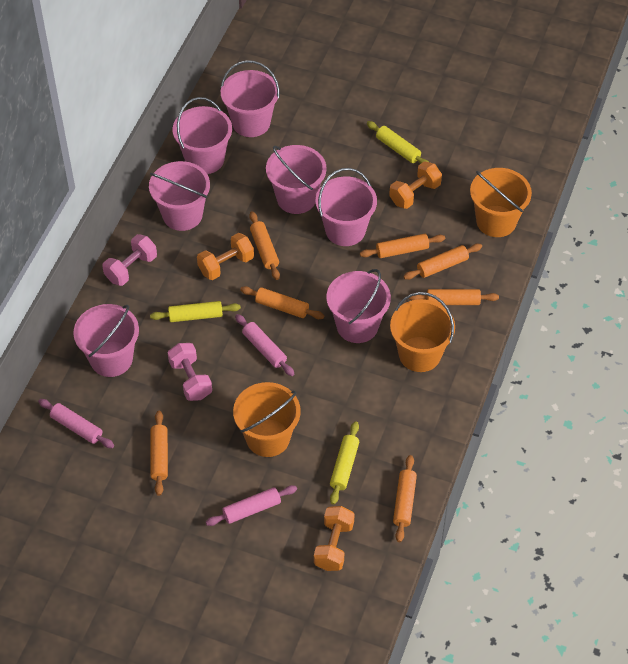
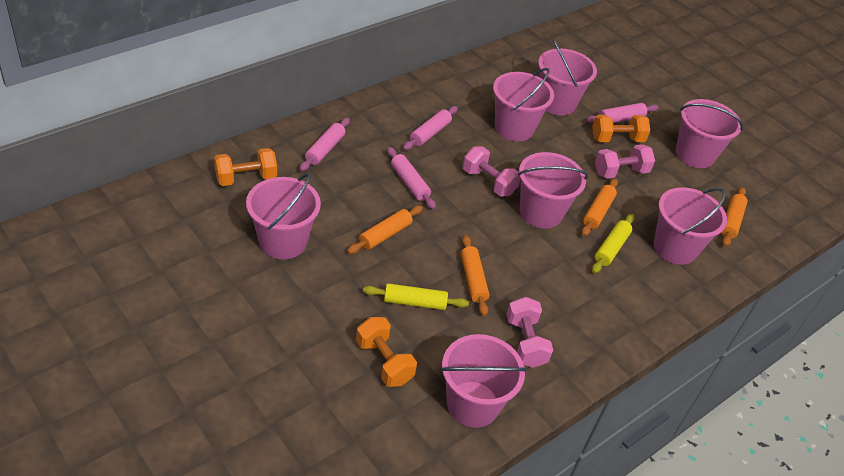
orange bucket: [233,382,301,457] [390,292,455,372] [470,168,532,237] = 3 -> none = 0
orange rolling pin: [150,411,168,496] [240,286,324,319] [249,211,280,280] [360,234,445,258] [393,455,417,542] [403,243,482,280] [409,289,499,305] = 7 -> [347,206,423,254] [461,235,489,316] [581,179,618,236] [721,187,748,247] = 4
pink dumbbell: [102,234,157,286] [168,343,212,401] = 2 -> [463,146,520,197] [506,296,553,368] [595,144,655,179] = 3
pink rolling pin: [38,399,114,448] [206,485,297,526] [235,314,294,376] = 3 -> [300,118,350,171] [387,147,436,210] [403,106,458,150] [586,103,659,123] = 4
yellow rolling pin: [150,301,241,322] [330,421,359,505] [367,121,429,164] = 3 -> [363,283,469,310] [592,214,635,273] = 2

